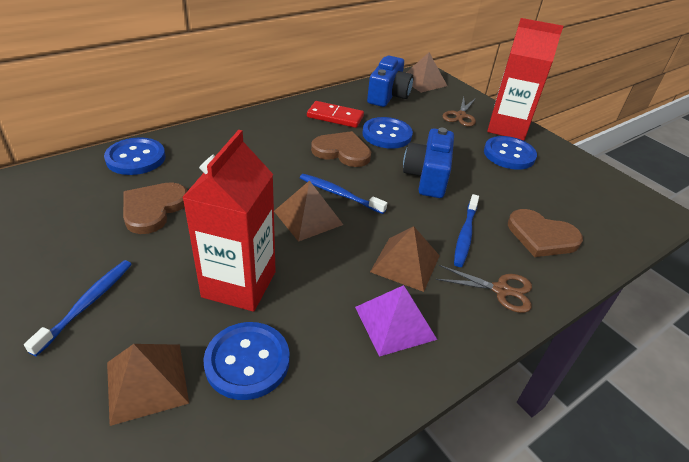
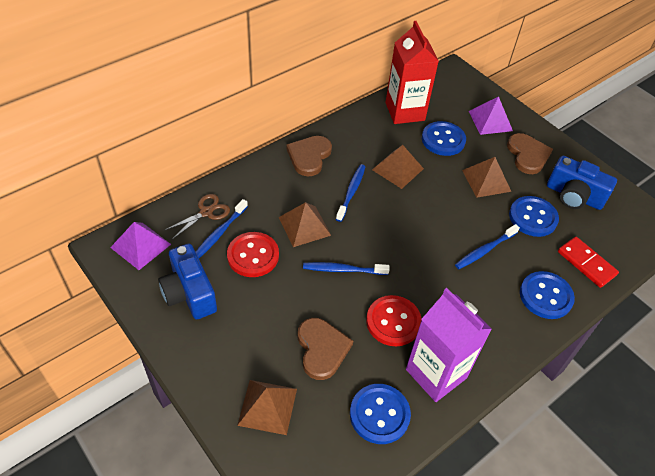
blue toothbrush: [24,260,132,356] [300,174,387,214] [454,194,479,267] = 3 -> [196,199,248,258] [303,262,390,275] [336,164,365,222] [455,224,520,269] = 4
brown scissors: [436,265,532,313] [443,97,476,127] = 2 -> [165,194,230,239] = 1
purple carton: none = 0 -> [406,288,492,402] = 1
purple pyramid: [355,285,437,357] = 1 -> [110,222,171,270] [469,97,513,135] = 2
red button: none = 0 -> [227,232,279,277] [366,295,422,346] = 2
red carton: [182,130,276,312] [487,18,564,140] = 2 -> [385,21,439,124] = 1

